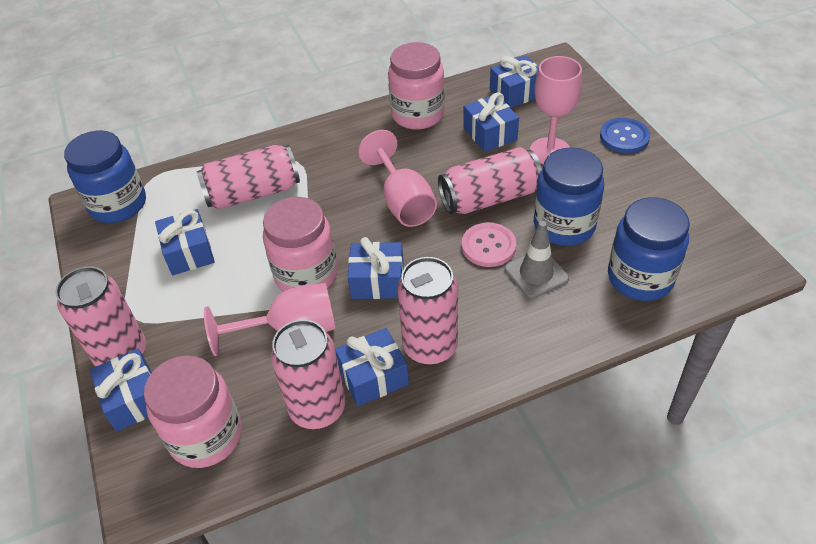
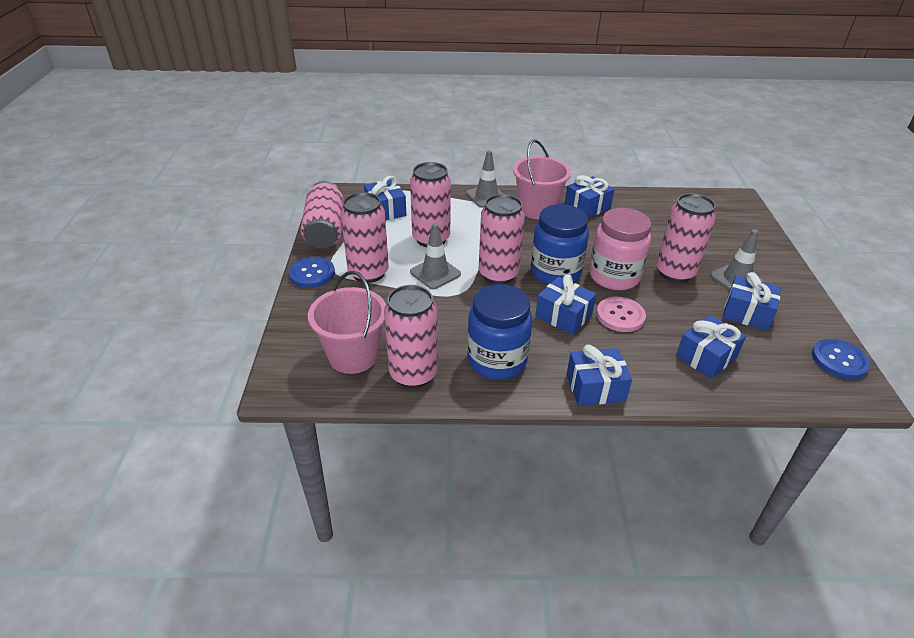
blue button: [600,118,650,153] = 1 -> [289,257,335,288] [812,339,870,379] = 2
blue jar: [64,130,146,223] [534,147,604,246] [608,197,690,301] = 3 -> [467,284,533,380] [531,204,589,285] = 2
grey traffic cone: [505,221,569,299] = 1 -> [410,223,461,289] [466,150,504,208] [710,229,764,290] = 3
pink bucket: none = 0 -> [308,271,386,374] [513,140,571,219] = 2
pink can: [55,266,146,366] [197,145,300,209] [271,320,346,429] [397,257,458,365] [438,147,542,214] = 5 -> [301,181,344,249] [341,192,389,283] [384,285,438,388] [410,162,451,247] [479,194,525,284] [656,193,716,283] = 6
pink goblet: [204,283,336,356] [358,130,437,227] [530,56,582,164] = 3 -> none = 0
pink jar: [144,355,242,468] [263,197,337,292] [388,42,445,130] = 3 -> [589,208,651,290] = 1

